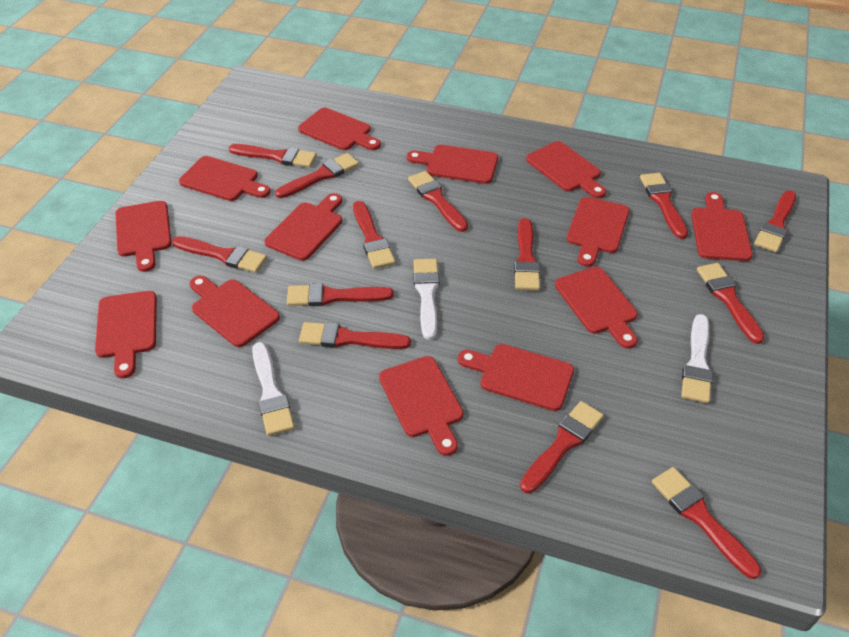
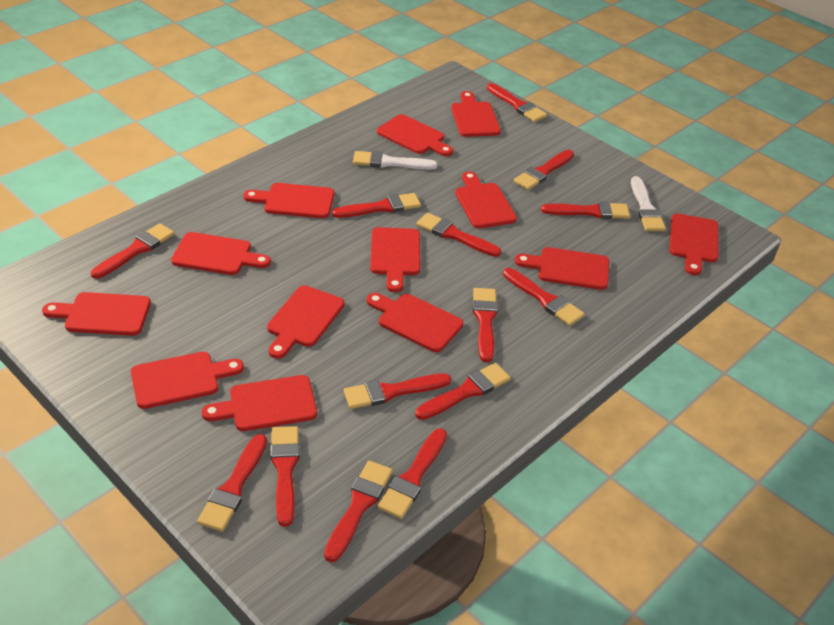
red brush: [172,236,267,273] [229,144,317,168] [275,153,359,198] [287,283,394,306] [299,322,411,349] [353,201,395,269] [408,171,468,232] [514,218,540,290] [520,401,604,493] [640,173,688,239] [652,467,761,579] [697,263,765,344] [754,190,796,252] = 13 -> [91,223,174,279] [197,434,267,532] [270,426,300,527] [324,461,393,562] [332,193,421,218] [344,374,451,409] [378,428,447,519] [415,363,510,420] [416,213,501,257] [473,288,498,362] [487,83,547,122] [503,268,585,326] [514,150,574,190] [541,201,630,219] = 14
white brush: [252,342,295,436] [413,259,440,340] [681,314,713,403] = 3 -> [353,151,438,169] [631,176,666,231] = 2

